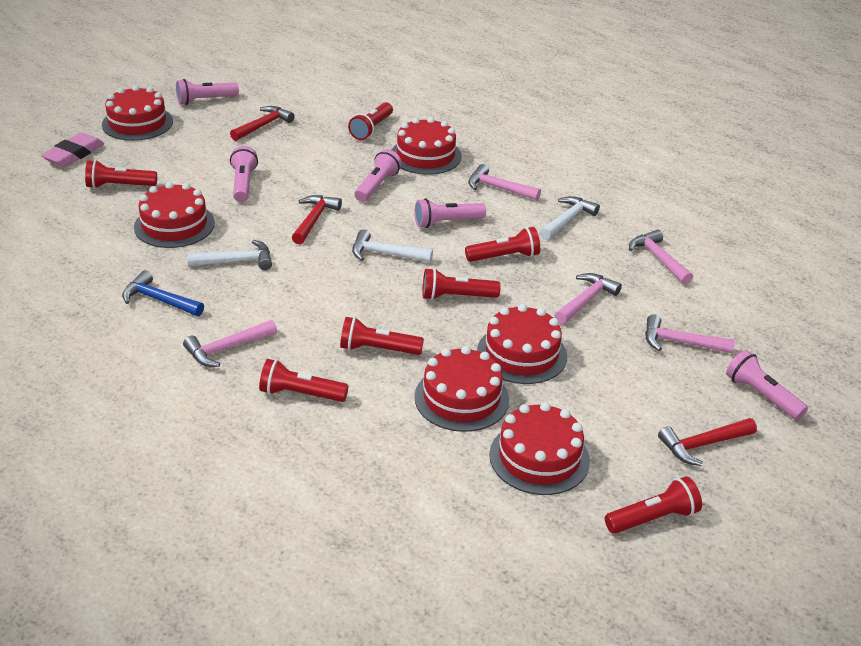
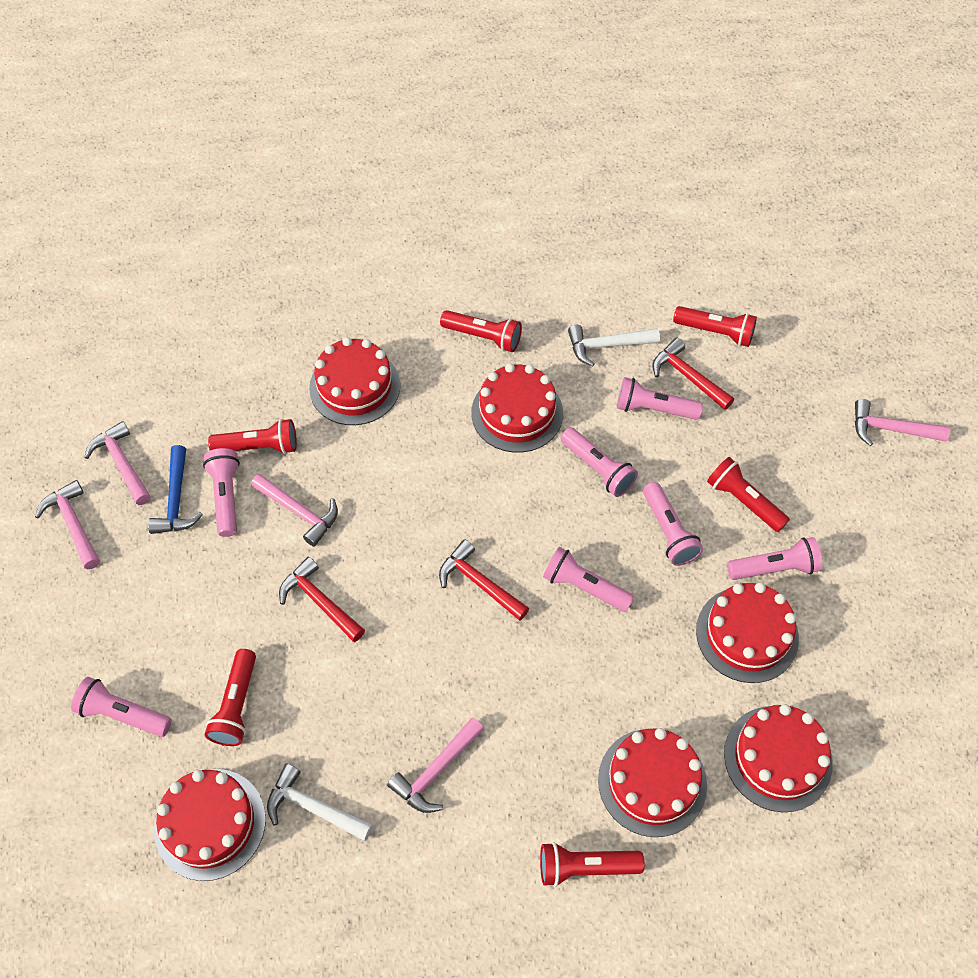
pink eraser: [41,132,104,167] = 1 -> none = 0
pink flashlight: [176,79,239,105] [230,146,258,202] [354,149,402,202] [415,198,486,228] [726,350,808,420] = 5 -> [71,677,172,737] [203,448,240,537] [543,547,634,612] [561,428,638,497] [617,377,703,420] [643,482,703,566] [727,537,822,580] = 7
red flashlight: [85,160,157,189] [259,359,348,402] [340,317,424,355] [348,102,393,140] [422,268,501,300] [465,227,540,262] [605,476,702,534] = 7 -> [205,649,256,746] [208,419,297,454] [440,310,522,352] [540,842,644,887] [673,306,757,347] [707,457,790,532] = 6
white hammer: [187,240,272,270] [352,230,433,263] [540,196,600,240] = 3 -> [267,764,373,841] [568,325,660,367] = 2

